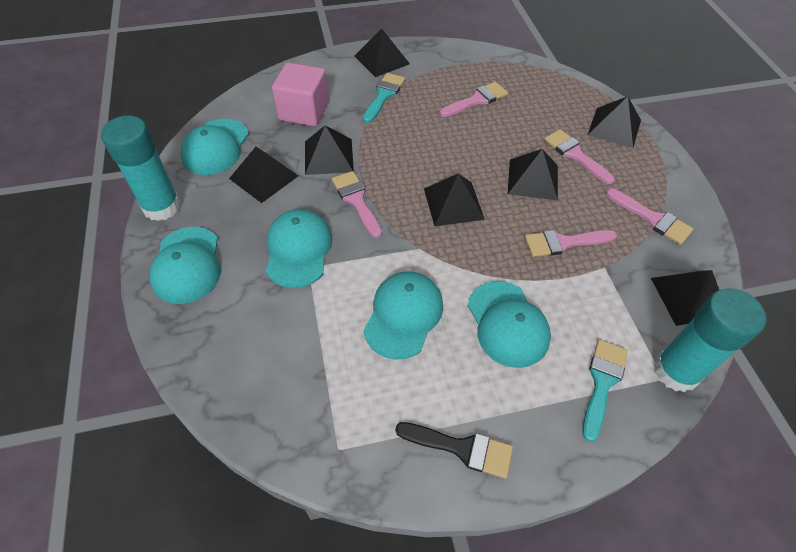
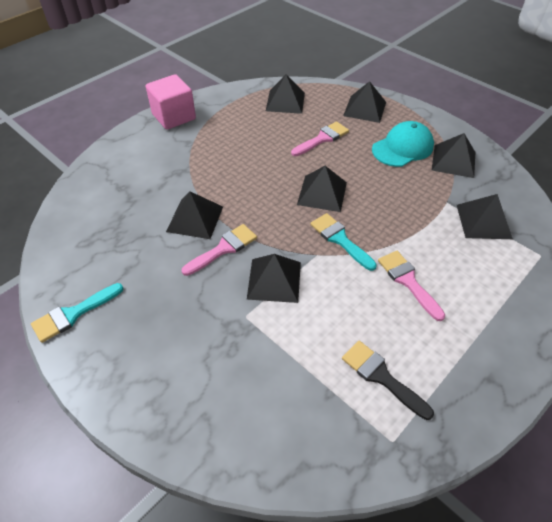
pink brush: [332,171,382,238] [440,82,508,117] [525,230,617,257] [544,129,615,184] [606,188,693,245] = 5 -> [182,224,257,276] [291,122,349,156] [378,251,445,321] = 3
turquoise cap: [149,227,221,304] [180,119,249,175] [266,209,332,288] [363,271,443,359] [468,281,551,368] = 5 -> [372,121,434,167] = 1
turquoise glue stick: [101,116,181,221] [654,288,766,392] = 2 -> none = 0

